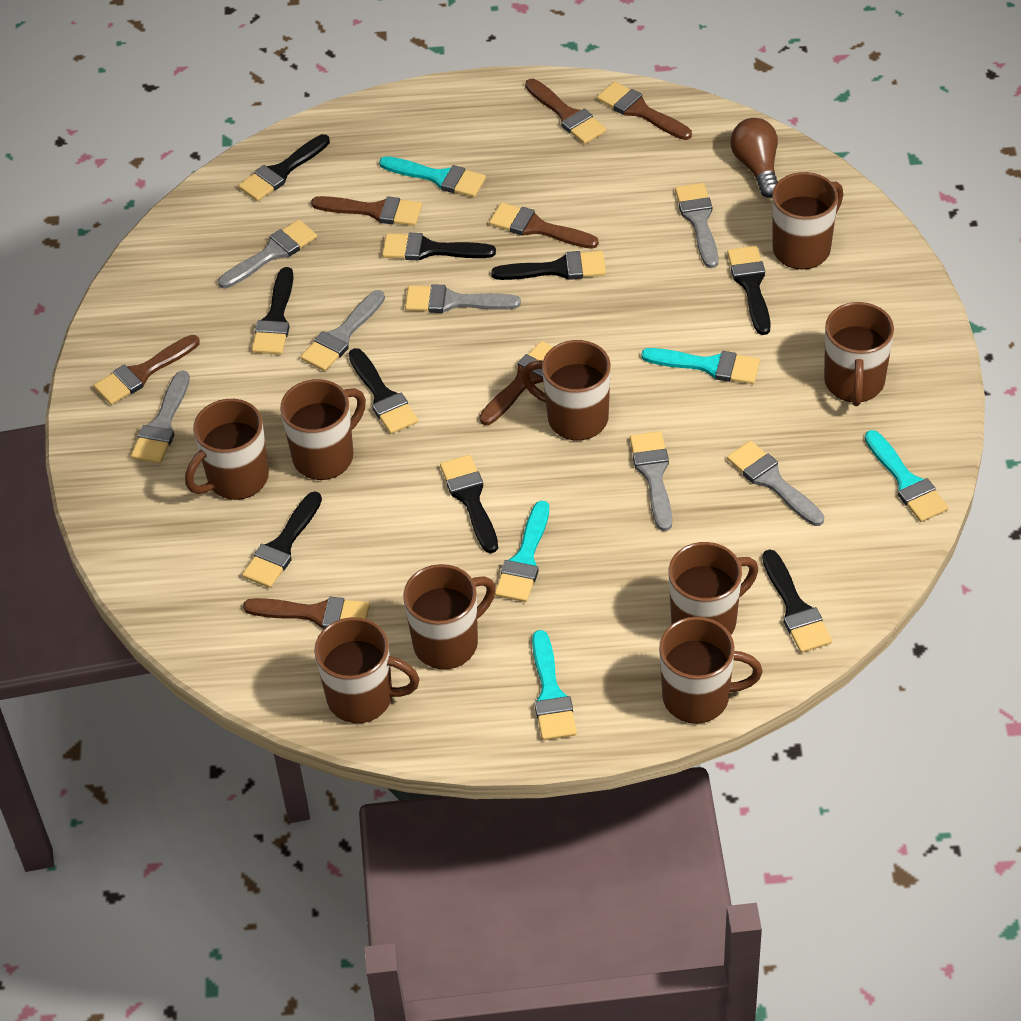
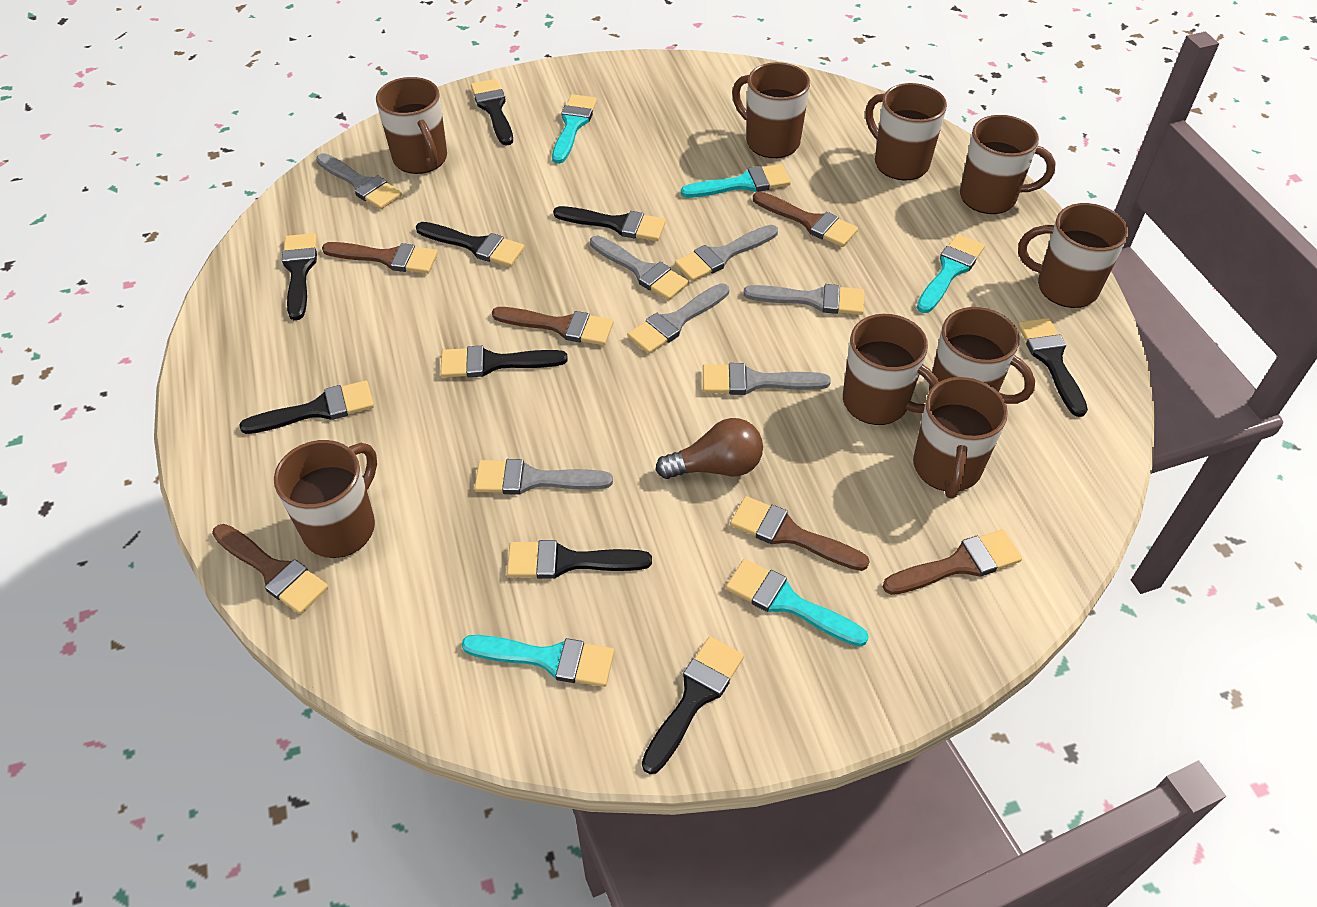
brown brush: [94,335,200,405] [243,597,370,629] [311,196,422,226] [479,341,553,425] [489,202,599,249] [525,79,606,144] [597,81,692,140] = 7 -> [212,524,328,614] [322,242,438,274] [492,307,613,345] [730,496,870,571] [753,192,858,247] [883,529,1022,595] = 6

